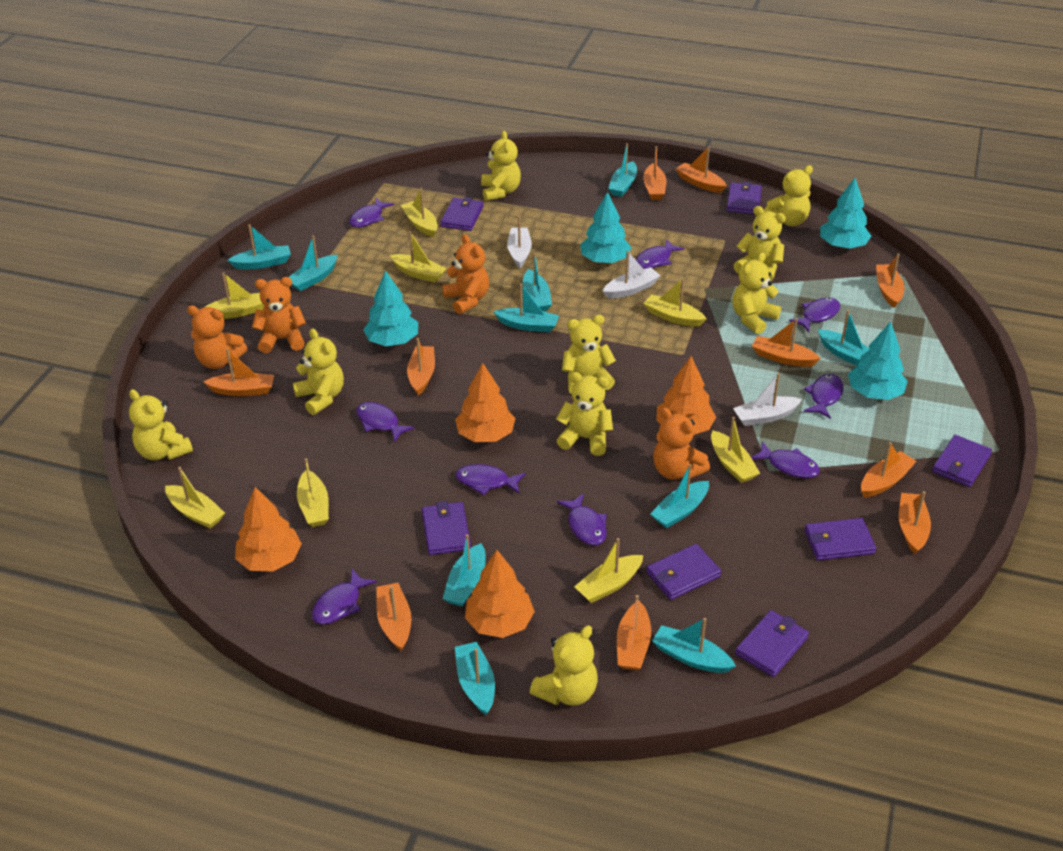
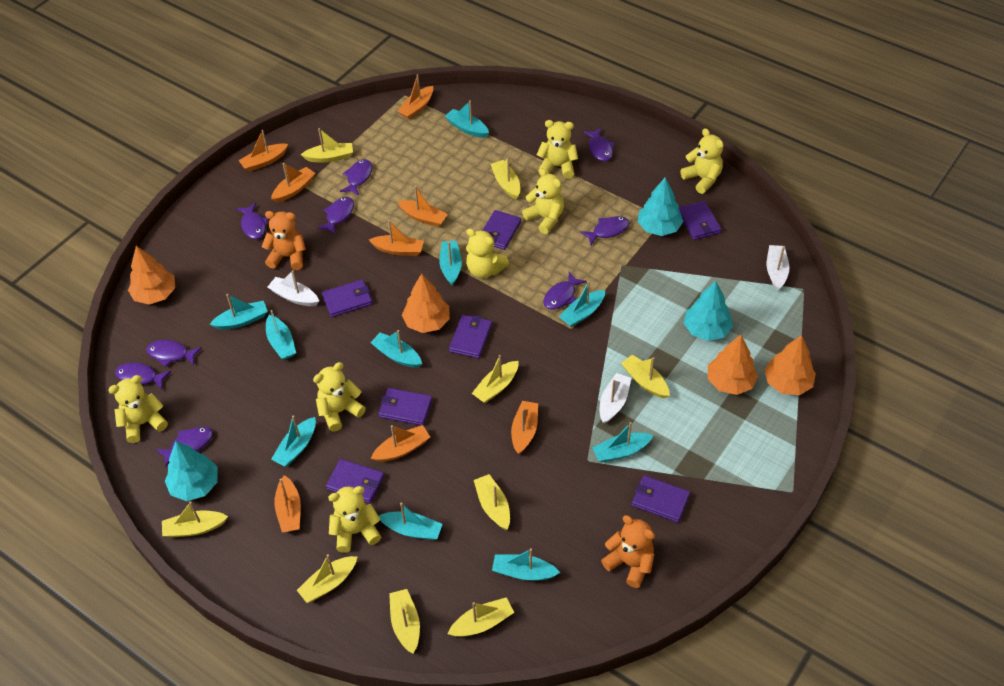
orange boat: [204,349,274,396] [376,583,411,651] [407,338,435,396] [617,595,651,670] [643,146,667,200] [676,146,727,193] [752,318,821,367] [861,442,917,497] [876,254,904,308] [899,491,931,554] = 10 -> [238,130,288,172] [271,163,315,203] [274,475,301,533] [369,220,424,256] [370,425,430,462] [397,74,433,119] [397,186,448,227] [511,401,538,454] = 8
orange teddy bear: [187,305,247,369] [252,277,306,353] [442,234,489,314] [653,407,710,480] = 4 -> [262,211,306,270] [601,515,655,588] = 2
turquoise tree: [363,271,418,346] [580,192,632,264] [820,178,871,249] [848,321,907,400] = 4 -> [165,441,218,501] [638,177,683,236] [684,281,733,341] = 3
yellow boat: [165,467,225,528] [205,272,265,319] [297,458,329,527] [390,231,447,283] [401,188,438,237] [574,538,644,603] [643,278,706,327] [711,417,760,483] = 8 -> [162,501,228,538] [297,554,358,603] [301,128,353,163] [389,589,420,654] [448,597,515,637] [472,355,519,403] [474,474,510,530] [491,158,520,199] [621,355,670,398] = 9
yellow teddy bear: [129,389,193,460] [293,328,344,415] [481,131,521,201] [530,625,598,706] [556,372,613,456] [562,315,616,394] [732,252,781,334] [733,206,786,282] [764,165,813,226] = 9 -> [108,375,168,443] [313,362,366,432] [328,486,381,553] [466,228,509,278] [522,168,564,234] [537,120,578,179] [680,128,724,194] = 7

